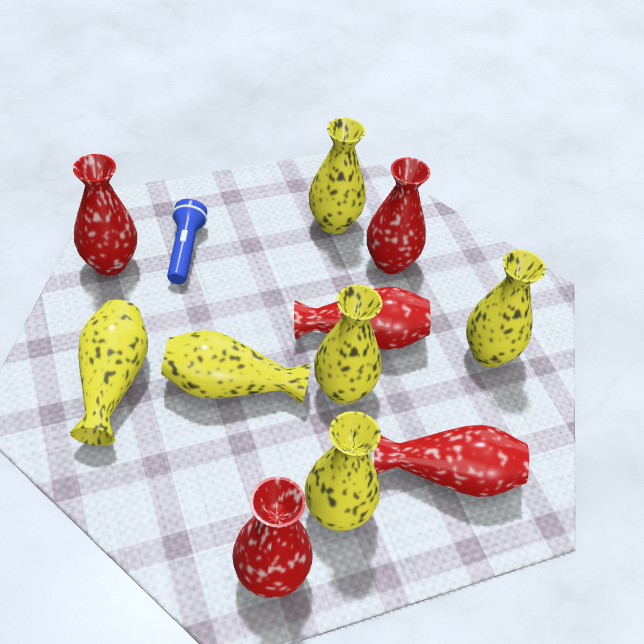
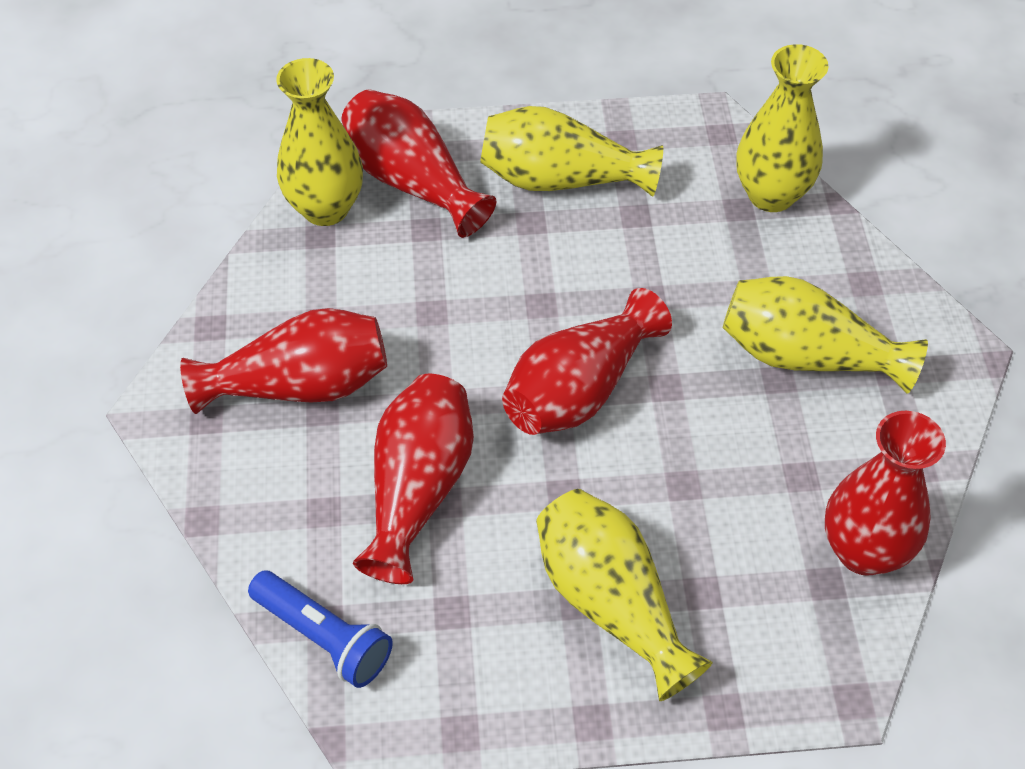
yellow vase: [70,300,148,446] [161,330,310,404] [305,411,381,531] [309,118,366,234] [314,284,382,405] [466,250,546,367] = 6 -> [276,58,363,226] [480,106,663,197] [536,489,713,701] [723,276,928,394] [736,44,829,212] = 5

